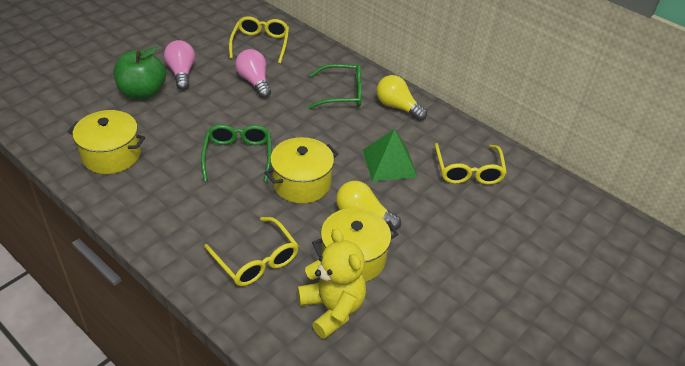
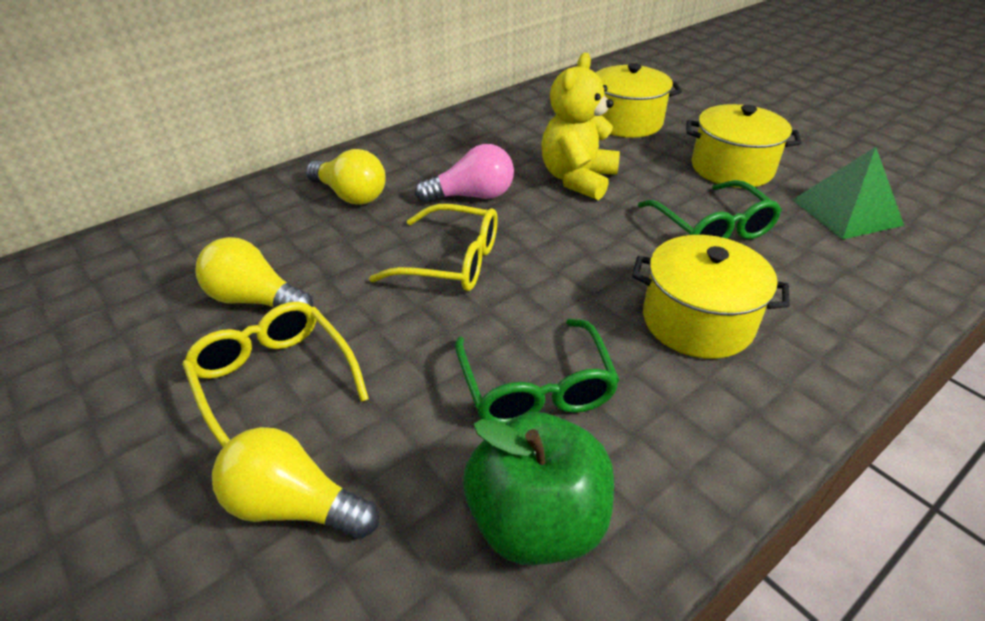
pink light bulb: [164,40,195,90] [235,49,271,98] = 2 -> [415,144,514,203] = 1
yellow glasses: [204,217,299,286] [229,16,289,64] [435,143,507,185] = 3 -> [182,302,369,447] [369,204,498,291] = 2
yellow light bulb: [336,181,401,230] [376,75,427,121] = 2 -> [196,237,313,308] [212,427,379,539] [306,149,386,205] = 3

